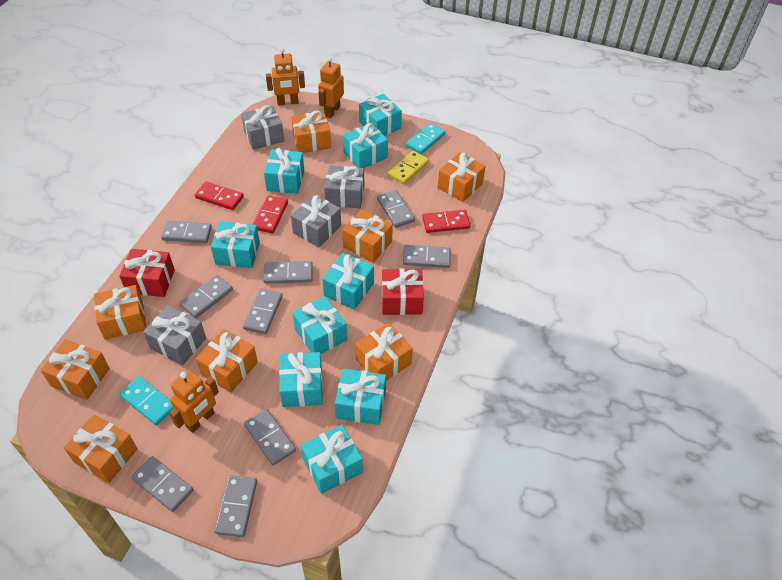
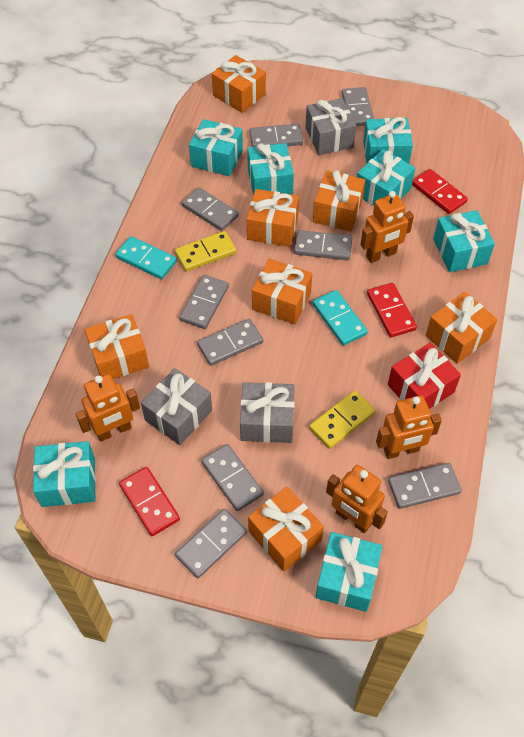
grey gift: [143,305,206,366] [241,105,284,150] [291,194,341,247] [324,165,364,208] = 4 -> [141,368,212,445] [240,382,295,443] [305,98,356,155] = 3
orange gift: [41,339,110,400] [64,414,137,483] [94,285,146,340] [196,329,258,392] [291,110,331,153] [342,209,393,263] [355,323,413,381] [437,152,485,202] = 8 -> [85,314,149,379] [212,55,266,113] [247,189,299,247] [248,487,324,571] [252,258,313,324] [313,170,365,232] [426,292,498,364] = 7
orange robot: [169,369,219,433] [266,48,305,106] [318,57,344,118] = 3 -> [76,374,140,442] [326,465,388,533] [360,191,414,263] [376,395,442,459] = 4
red gift: [119,249,175,297] [382,268,424,315] = 2 -> [388,342,461,409] = 1
turquoise gift: [211,222,260,268] [264,148,304,194] [279,352,323,407] [293,296,347,354] [301,425,363,494] [322,253,374,310] [335,369,386,425] [343,123,388,168] [359,94,402,136] = 9 -> [33,441,96,507] [189,119,243,176] [247,143,294,195] [316,532,382,612] [357,149,415,206] [363,117,413,164] [433,210,495,272] = 7
yellow domino: [388,151,429,184] = 1 -> [175,231,236,272] [309,391,376,449] = 2

